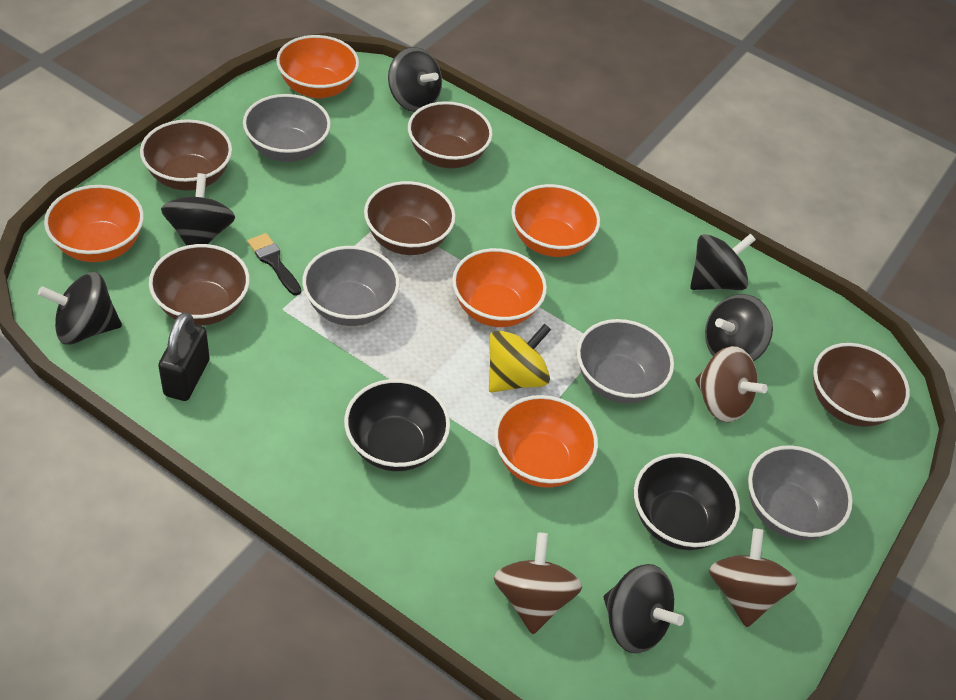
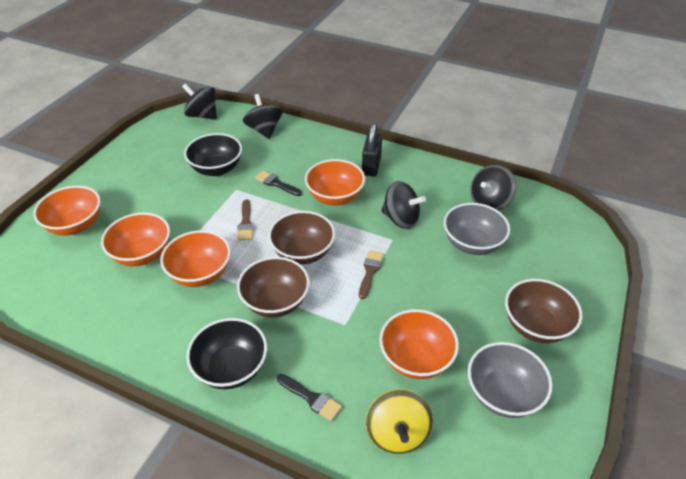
black brush: [248,233,301,296] = 1 -> [255,171,302,196] [277,374,342,421] = 2
black spinning top: [38,272,122,344] [161,173,235,246] [388,47,442,112] [603,564,684,653] [690,233,756,290] [705,294,773,362] = 6 -> [182,83,217,120] [243,94,283,139] [381,181,426,229] [471,165,516,211] = 4
brown bowl: [140,119,232,191] [149,244,250,326] [364,181,456,255] [408,101,493,169] [813,343,910,427] = 5 -> [237,257,310,318] [268,211,335,264] [505,279,582,343] = 3
brown brush: none = 0 -> [237,200,254,240] [359,250,384,299] = 2
brown spinning top: [494,533,582,634] [695,346,768,422] [709,528,797,627] = 3 -> none = 0
grey bowl: [243,94,331,162] [302,246,400,326] [577,319,674,403] [748,445,853,540] = 4 -> [444,203,510,255] [468,342,552,418] = 2

